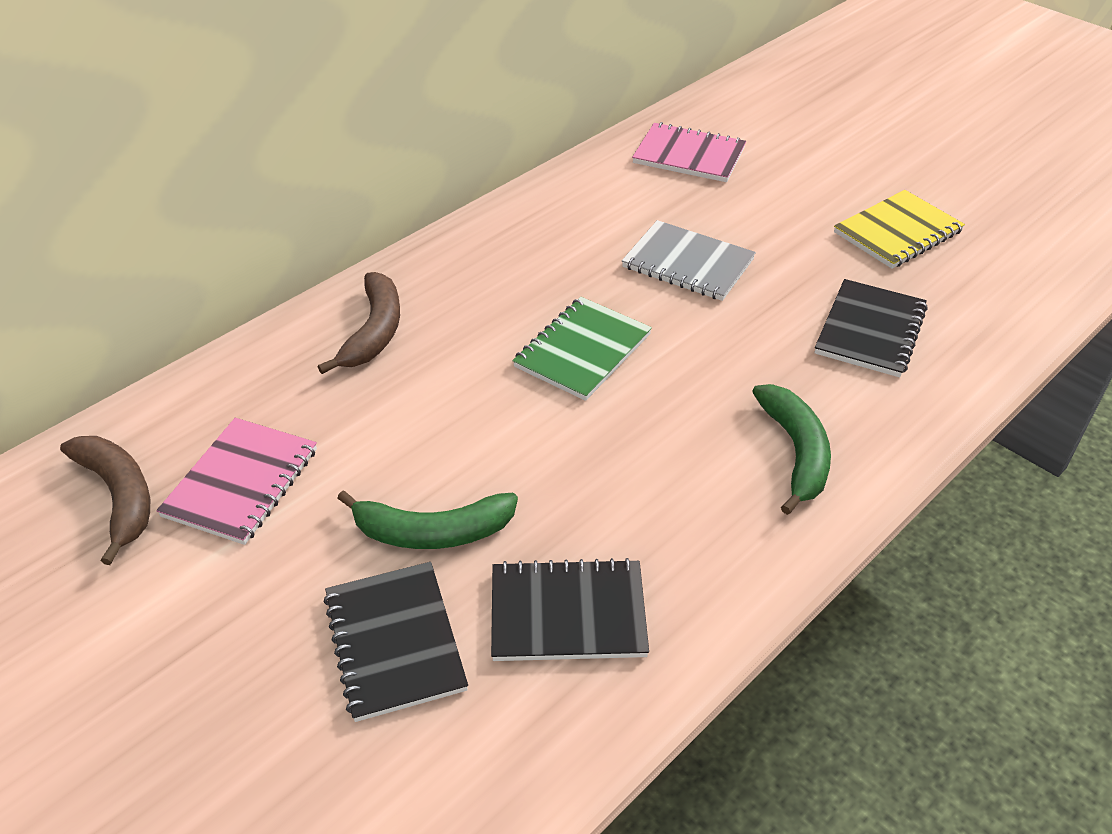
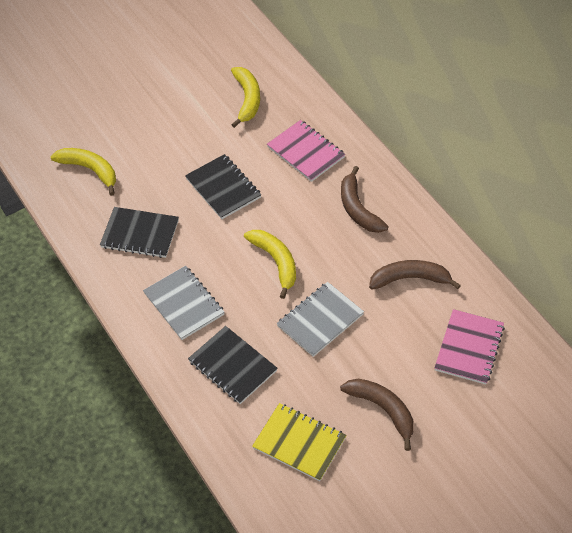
brown banana: [60,436,150,565] [318,272,400,374] = 2 -> [340,379,414,451] [341,166,389,233] [369,260,461,289] = 3
green banana: [337,491,518,549] [752,384,831,515] = 2 -> none = 0
green notebook: [512,297,652,401] = 1 -> none = 0
grey notebook: [622,220,756,301] = 1 -> [143,266,224,340] [277,282,364,357] = 2
yellow banana: none = 0 -> [50,148,116,195] [231,67,260,128] [244,230,296,299] = 3

